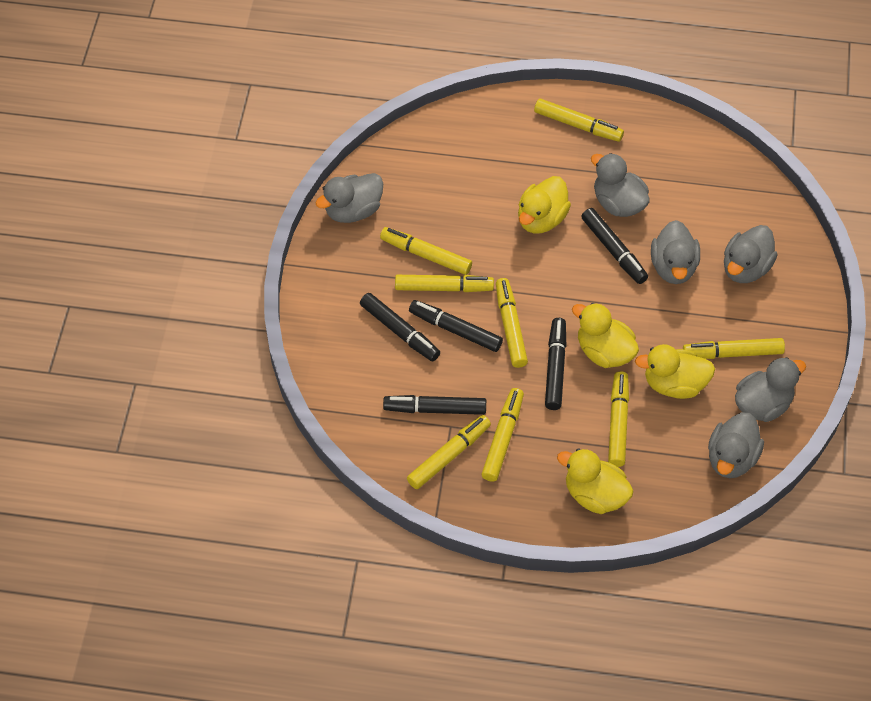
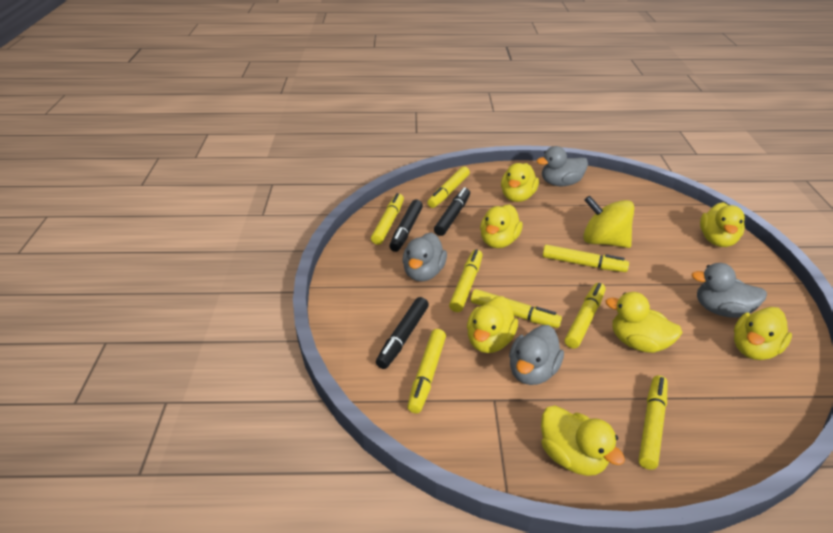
black marker: [360,293,440,361] [383,395,486,415] [409,300,503,352] [545,318,566,410] [581,208,648,284] = 5 -> [376,297,429,369] [389,200,423,252] [434,187,470,236] = 3
grey duck: [315,173,383,223] [591,153,650,217] [651,220,700,284] [708,412,764,478] [724,225,777,283] [735,357,806,422] = 6 -> [402,233,447,281] [509,325,564,385] [536,146,588,186] [691,263,767,318] = 4
yellow duck: [518,176,571,234] [557,449,633,514] [572,303,639,368] [635,344,715,399] = 4 -> [467,296,518,353] [480,204,523,248] [501,163,539,202] [541,405,625,476] [605,292,683,353] [700,202,745,247] [734,307,792,360] = 7
yellow spinning top: none = 0 -> [583,196,634,248] = 1

